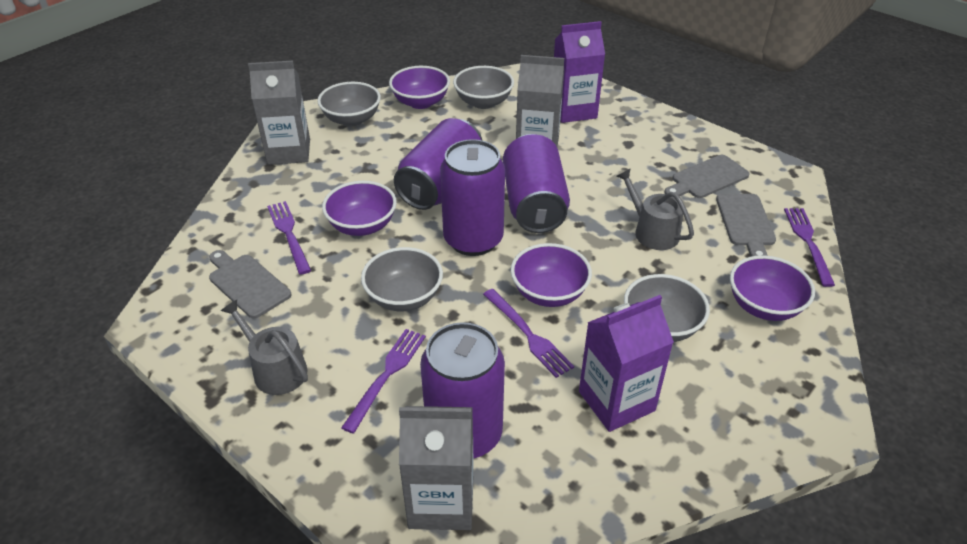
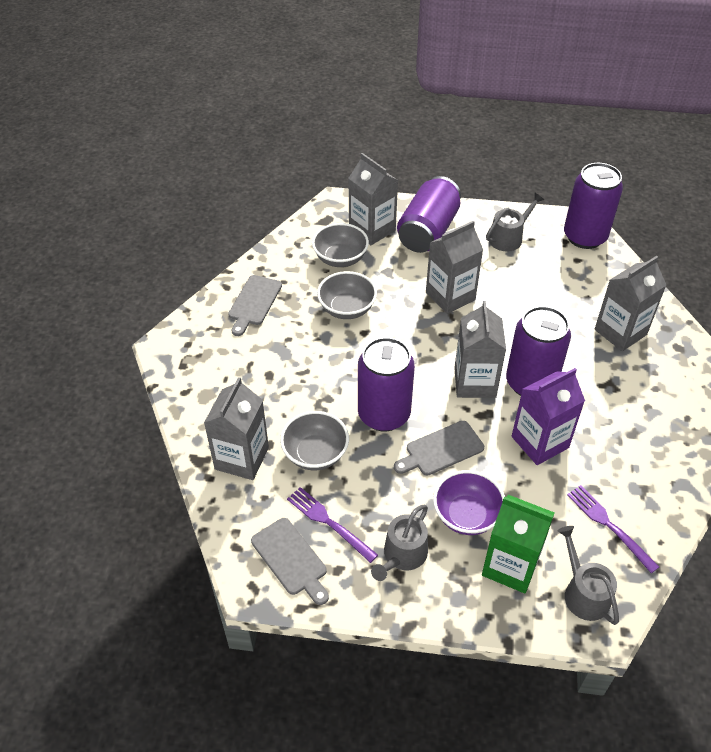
green carton: none = 0 -> [482,495,555,593] = 1
grey bowl: [317,82,381,127] [361,247,443,311] [453,66,514,109] [624,274,710,342] = 4 -> [280,411,349,470] [312,223,369,267] [317,271,377,319] = 3
grey carton: [248,61,310,165] [399,406,474,530] [516,55,564,147] = 3 -> [204,377,269,480] [348,153,398,245] [426,221,483,314] [454,301,506,398] [595,256,666,351] = 5
grey watering can: [221,300,308,395] [617,169,694,250] = 2 -> [371,505,428,581] [486,193,544,252] [558,526,619,625] = 3
purple bowl: [322,181,397,236] [389,66,450,109] [511,243,592,307] [730,255,815,321] = 4 -> [433,470,505,535] = 1
purple carton: [554,21,605,123] [579,295,674,432] = 2 -> [512,368,585,465] = 1
purple fork: [267,201,311,275] [341,329,426,434] [483,289,574,378] [784,208,835,287] = 4 -> [287,487,378,563] [567,485,659,573] = 2

